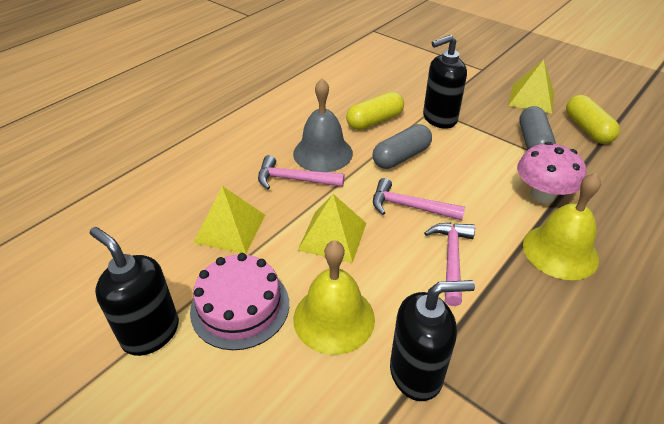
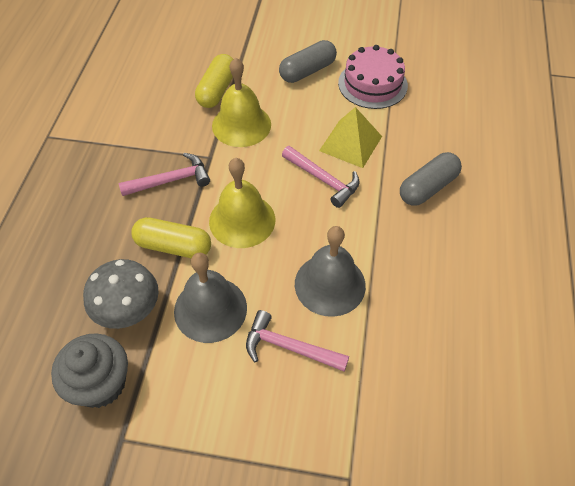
black soap dispenser: [90,227,179,356] [390,280,475,401] [423,35,467,129] = 3 -> none = 0
grey bell: [293,78,353,172] = 1 -> [174,253,247,343] [295,226,366,317] = 2
grey cupcake: none = 0 -> [51,333,128,408] = 1
grey mushroom: none = 0 -> [83,259,159,329] = 1
pink mushroom: [517,142,586,203] = 1 -> none = 0
yellow pyramid: [194,186,265,254] [298,194,366,263] [508,60,554,114] = 3 -> [319,107,382,168] = 1

